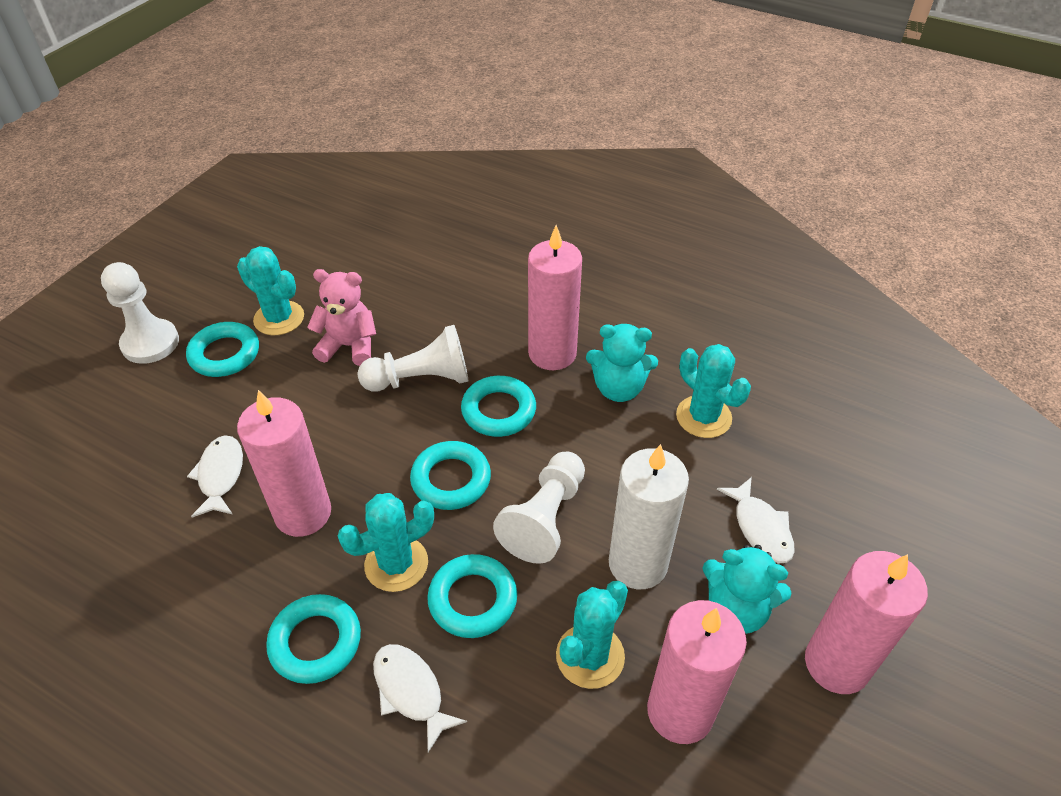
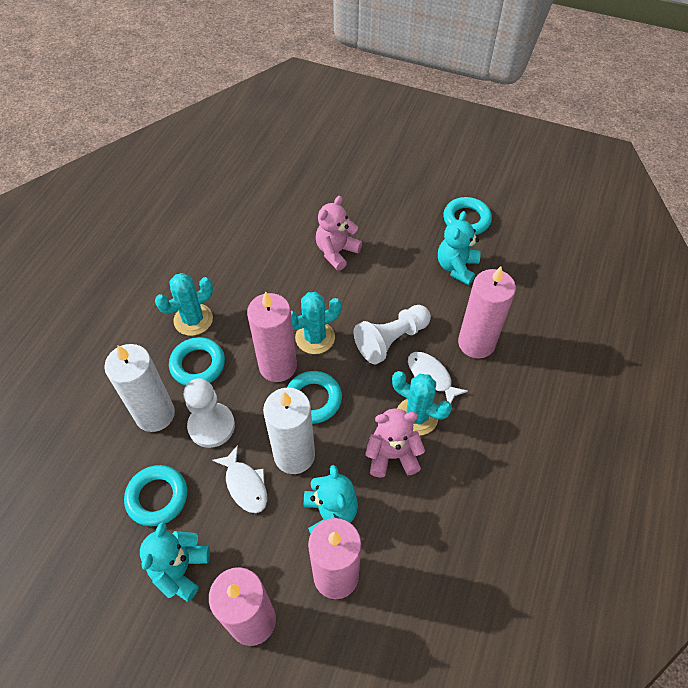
pink teddy bear: [307,269,376,366] = 1 -> [316,196,362,271] [365,408,425,478] = 2
turquoise cactus: [237,246,304,335] [338,493,434,592] [556,581,628,689] [676,344,751,438] = 4 -> [155,273,213,336] [291,292,342,354] [392,371,452,435] = 3
turquoise ring: [186,322,259,377] [266,594,361,684] [410,441,491,510] [427,554,517,638] [461,376,536,437] = 5 -> [124,465,187,526] [169,337,225,386] [287,371,342,423] [443,197,492,235] = 4
turquoise teddy bear: [586,324,658,402] [702,545,792,634] = 2 -> [140,522,210,602] [304,465,358,534] [438,211,481,285] = 3
white candle: [609,444,689,589] = 1 -> [104,344,175,432] [263,388,315,474] = 2
white fish: [187,435,243,518] [373,644,467,752] [717,477,795,563] = 3 -> [212,445,267,513] [408,352,468,403] = 2
white pawn: [101,262,179,364] [357,325,469,392] [493,452,585,564] = 3 -> [184,378,235,448] [354,305,431,364] = 2

